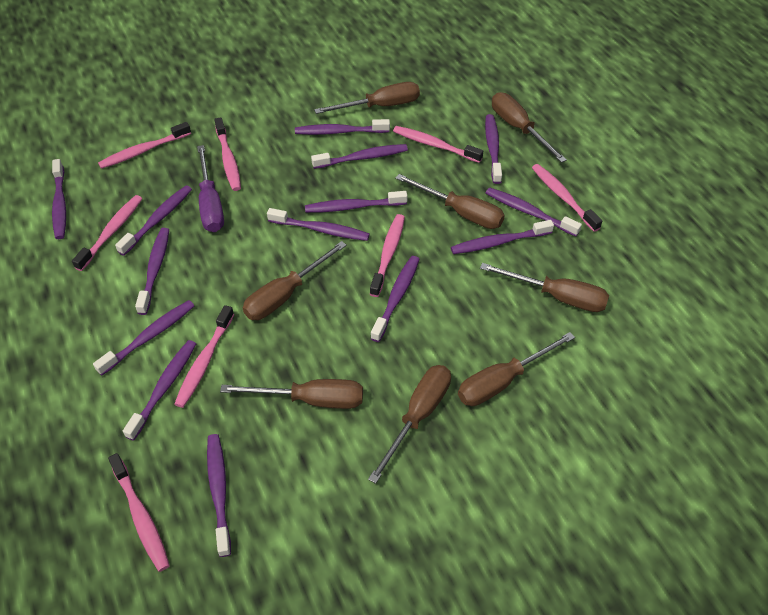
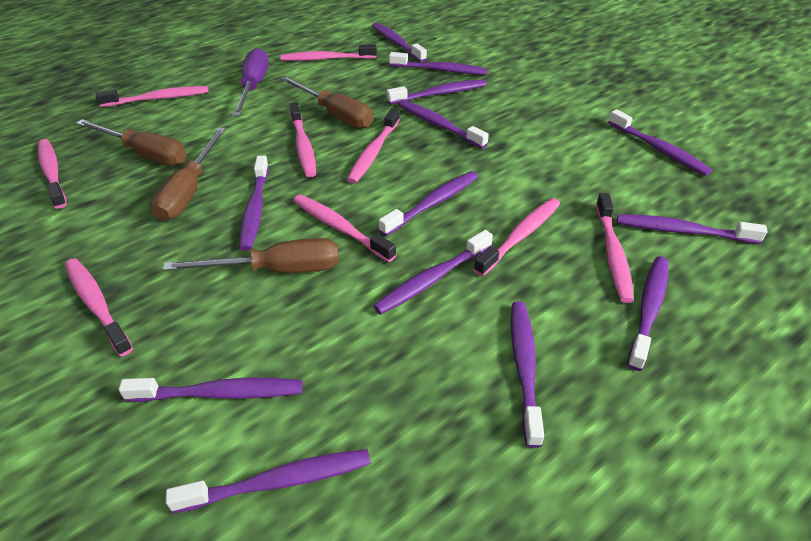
brown screwdriver: [220,379,363,409] [243,241,347,320] [314,82,420,114] [368,365,451,484] [395,174,505,229] [458,332,575,406] [480,263,609,312] [492,92,567,163] = 8 -> [76,119,187,165] [151,128,226,221] [163,238,339,273] [280,76,373,128] = 4
pink toothbrush: [72,195,142,271] [98,122,191,169] [108,453,170,572] [174,305,234,408] [214,117,241,191] [370,214,405,297] [393,126,483,163] [532,164,602,232] = 8 -> [38,139,67,209] [65,259,133,356] [95,86,209,107] [280,44,377,61] [289,102,316,177] [293,195,396,262] [347,108,400,184] [474,198,560,276] [596,193,634,303] = 9
purple toothbrush: [52,159,66,239] [93,300,194,376] [115,186,192,256] [123,340,196,441] [135,228,169,315] [207,434,231,557] [267,208,370,241] [295,119,390,135] [305,191,407,213] [311,144,408,169] [370,256,420,342] [451,220,554,254] [485,114,502,184] [486,187,582,236] = 14 -> [119,378,303,402] [166,449,371,513] [239,155,269,251] [372,23,427,62] [373,230,493,314] [379,171,478,236] [387,79,487,104] [389,52,487,75] [399,100,489,149] [511,301,544,448] [608,109,712,176] [617,214,768,244] [627,256,668,371] = 13

